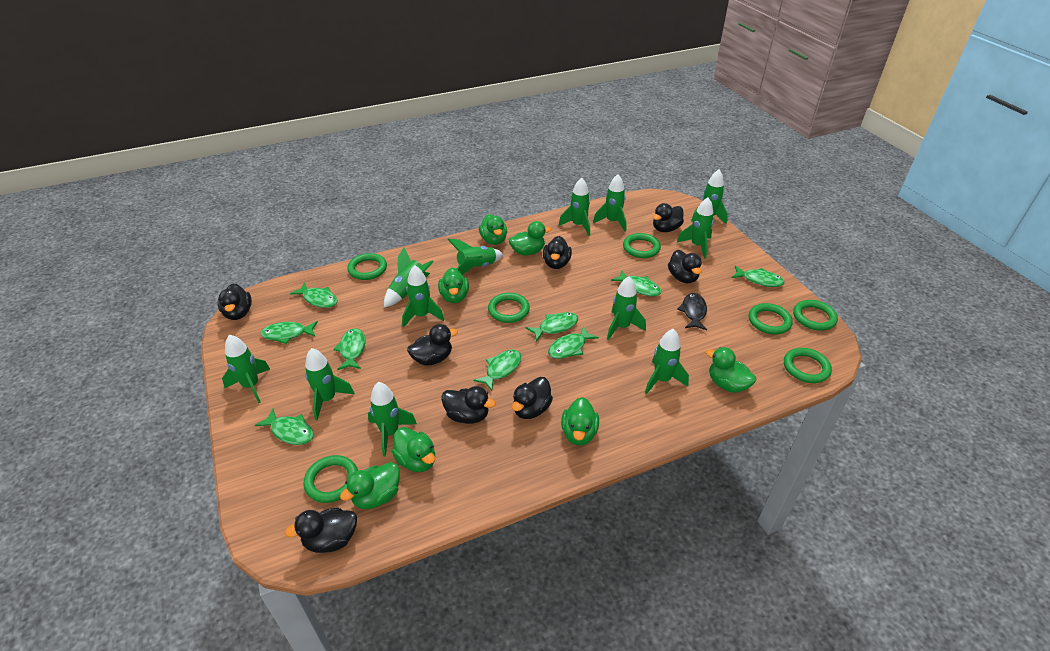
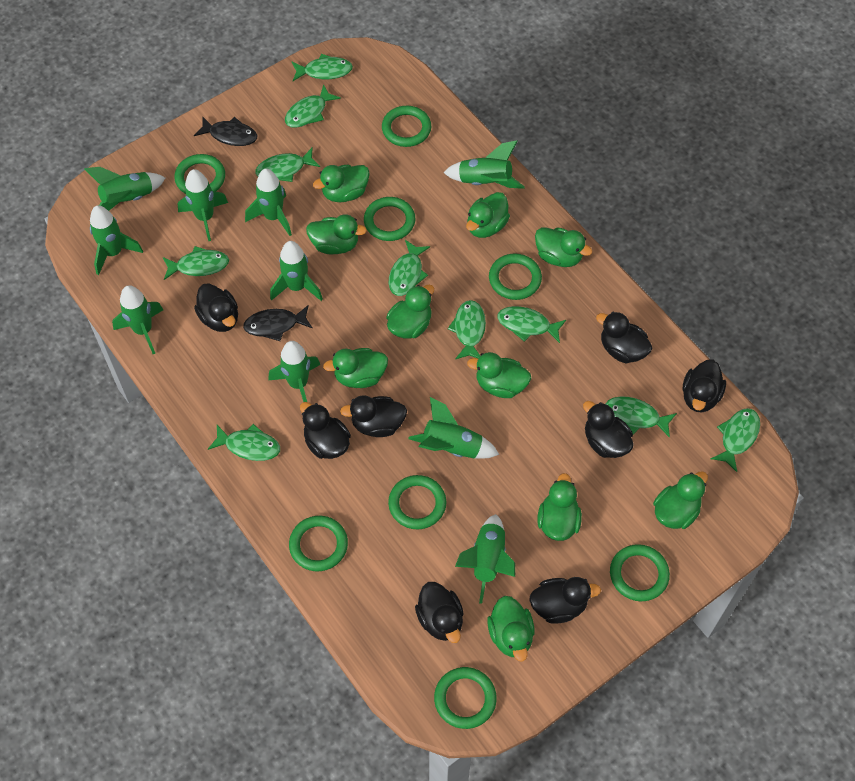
black fish: [677,293,707,330] = 1 -> [194,117,257,146] [243,305,313,341] = 2
green duck: [340,462,400,509] [392,427,435,472] [438,268,469,303] [479,214,507,245] [509,221,551,256] [561,397,599,445] [706,347,756,393] = 7 -> [306,214,367,255] [313,165,370,202] [323,348,388,388] [386,285,434,339] [466,192,510,238] [467,352,531,398] [487,596,534,662] [535,227,592,267] [537,473,582,541] [653,471,708,529] = 10
green fish: [255,408,313,445] [261,321,318,344] [290,282,337,308] [333,328,365,370] [473,349,521,391] [526,312,578,342] [548,326,599,359] [611,271,662,296] [732,266,784,287] = 9 -> [163,246,229,280] [208,424,280,461] [255,148,320,182] [285,84,341,128] [292,54,353,81] [389,240,430,296] [448,300,486,359] [497,306,566,343] [606,396,677,438] [711,408,760,472] = 10
green ring: [303,455,358,503] [347,253,387,280] [488,293,530,323] [623,233,661,258] [748,303,793,334] [784,348,832,383] [793,300,838,331] = 7 -> [174,154,225,194] [289,516,348,571] [364,197,415,241] [382,106,431,147] [388,475,446,530] [434,667,497,729] [489,253,542,300] [610,544,670,601] = 8
green rocket: [222,335,270,403] [305,348,355,420] [368,382,417,456] [384,247,434,307] [402,265,444,328] [448,239,504,275] [559,177,590,236] [593,174,627,232] [607,276,646,340] [645,329,689,394] [677,197,714,259] [691,170,728,224] = 12 -> [84,167,165,211] [90,205,143,275] [112,285,163,354] [178,169,228,241] [245,169,292,236] [268,341,320,402] [270,241,323,301] [408,397,499,459] [443,140,525,189] [455,514,515,604] = 10

